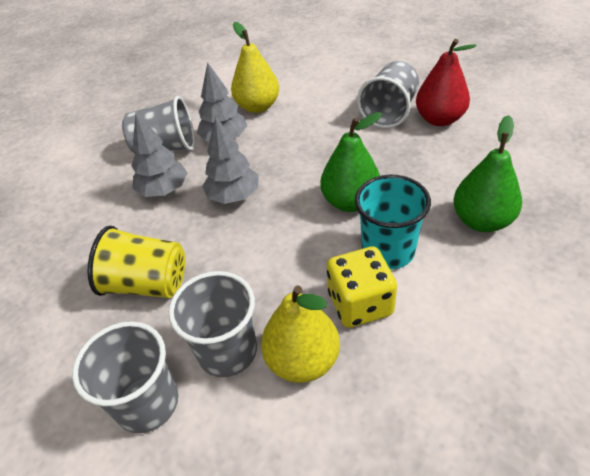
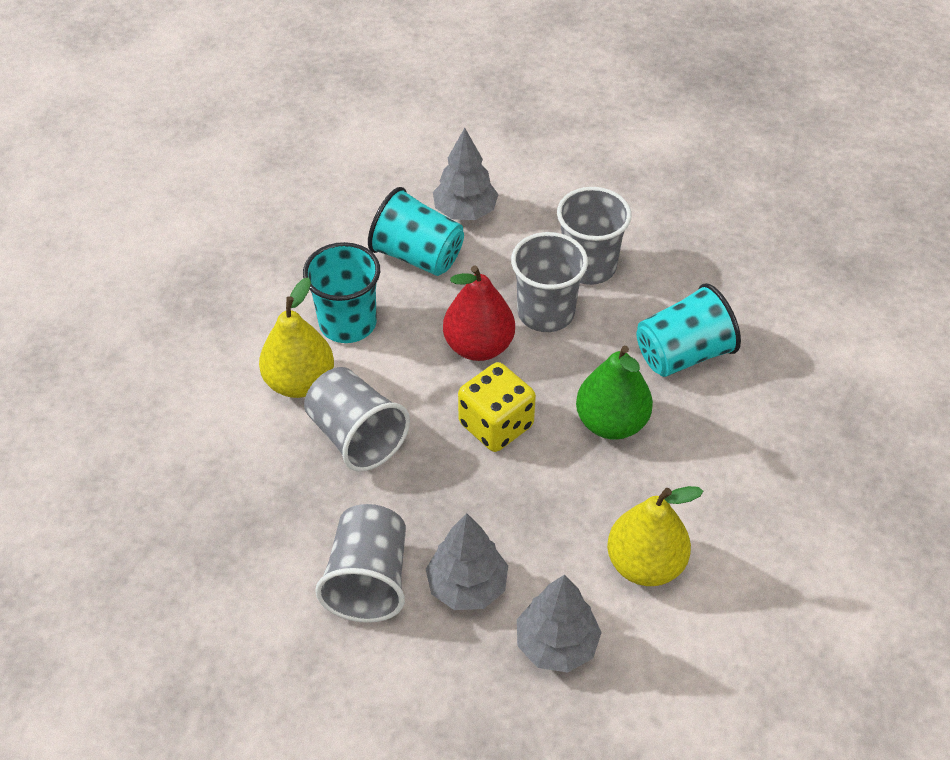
green pear: [320,112,382,212] [453,115,522,232] = 2 -> [576,346,653,440] = 1
turquoise cup: [355,175,431,269] = 1 -> [303,242,380,343] [368,187,464,276] [637,283,741,377] = 3
yellow cup: [88,226,185,298] = 1 -> none = 0

